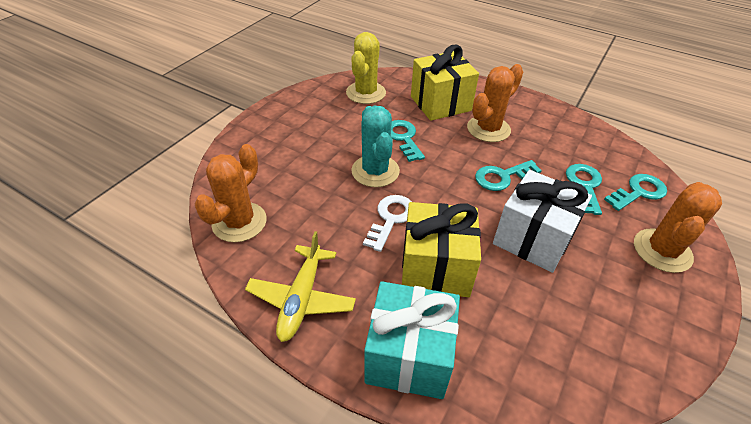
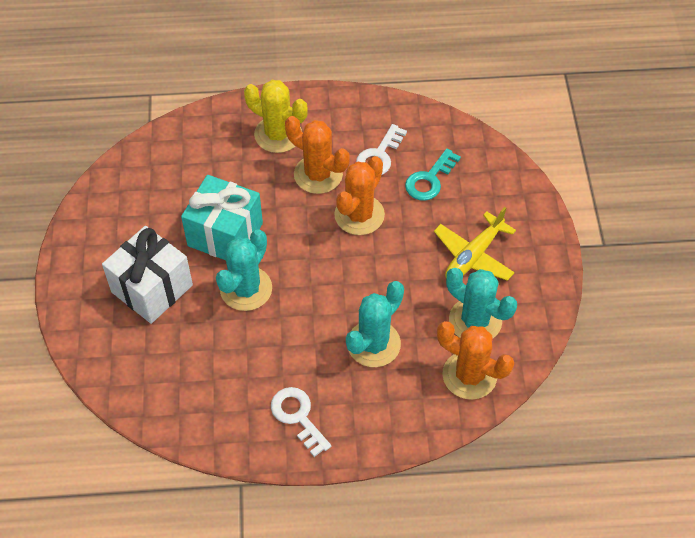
turquoise cactus: [351,106,400,187] = 1 -> [216,229,272,311] [346,281,404,367] [446,268,517,339] = 3
turquoise key: [391,120,425,162] [475,160,542,191] [566,164,602,215] [604,174,667,211] = 4 -> [405,149,461,201] = 1
white key: [363,195,412,252] = 1 -> [271,387,331,457] [356,124,407,175] = 2
yellow gift: [402,202,481,297] [411,45,479,121] = 2 -> none = 0

